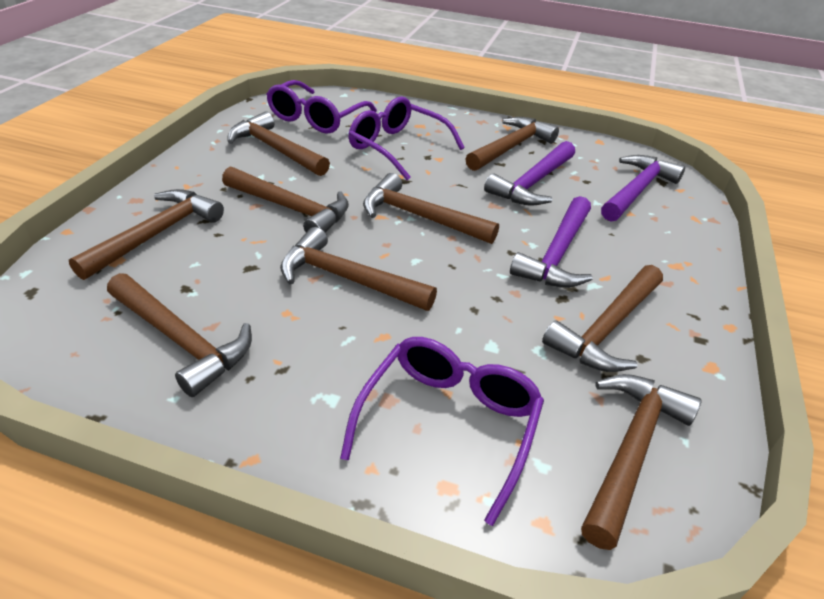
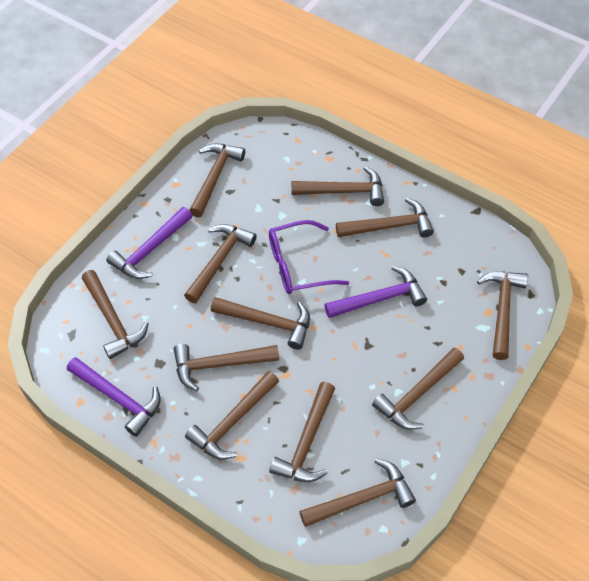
brown hammer: [69,189,224,280] [107,273,252,397] [222,167,349,232] [227,111,330,176] [280,227,437,311] [363,173,499,244] [465,117,559,171] [542,265,663,372] [581,374,702,550] = 9 -> [82,270,149,359] [174,344,279,391] [184,224,257,303] [185,371,279,460] [189,143,245,218] [211,297,310,350] [269,382,335,482] [291,166,384,206] [299,458,416,527] [336,198,434,238] [372,348,464,430] [477,271,528,360] = 12
purple glasses: [266,80,377,134] [340,337,544,526] [348,97,465,180] = 3 -> [269,220,349,294] = 1

